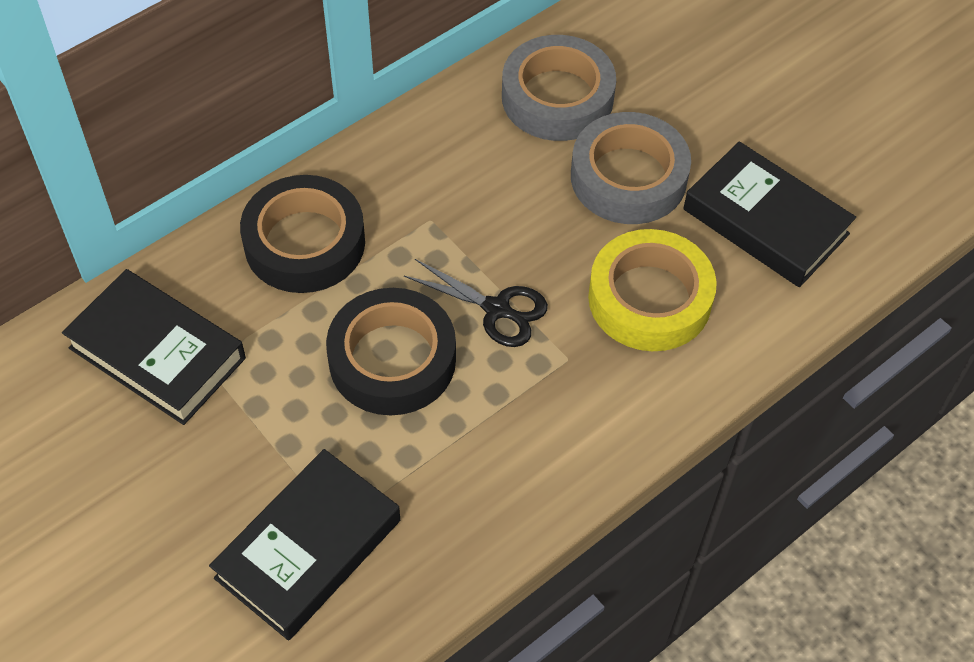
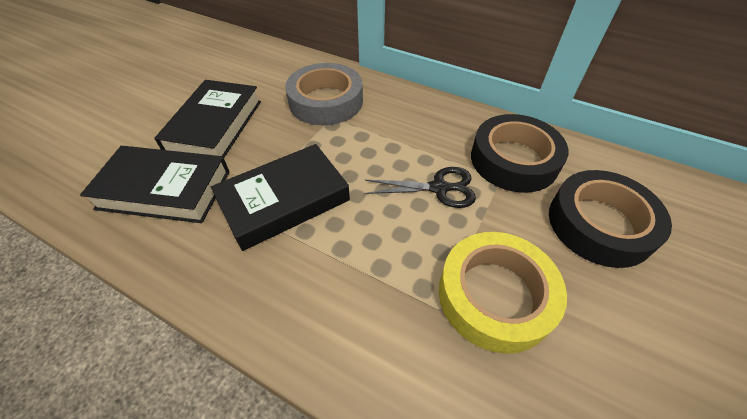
grey tape: [502,35,616,141] [571,112,691,224] = 2 -> [285,63,363,125] = 1

